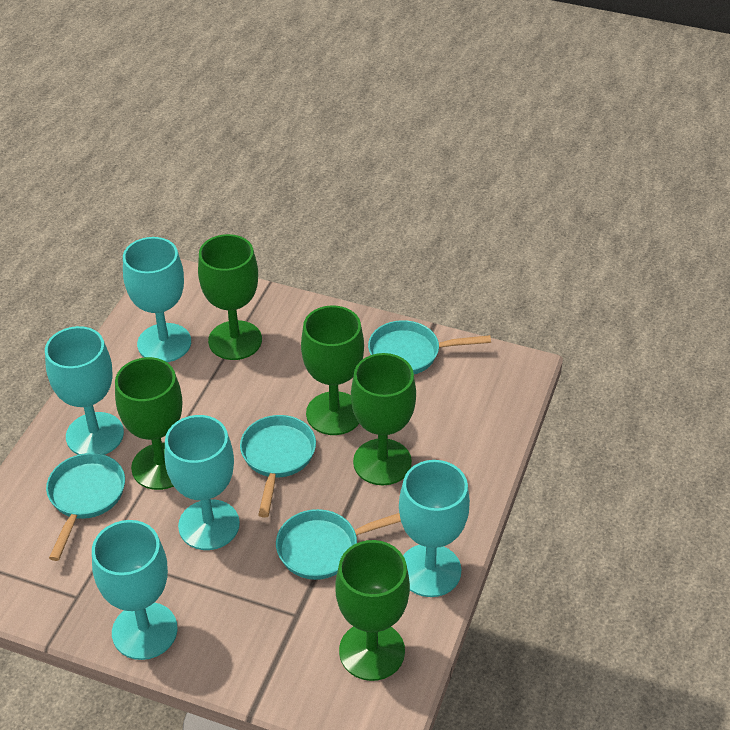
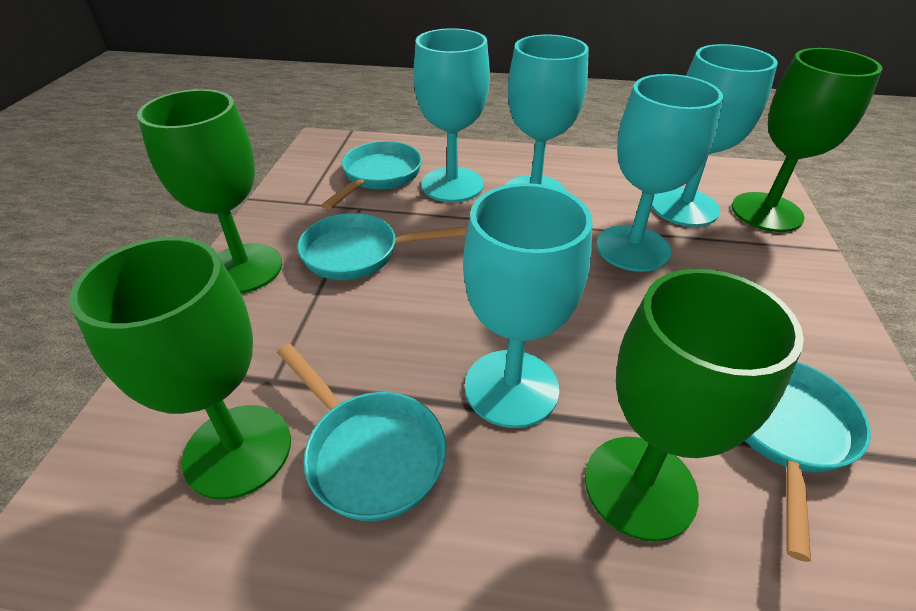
green goblet: [115,357,182,490] [198,234,262,360] [301,305,364,435] [335,540,410,681] [351,353,416,485] = 5 -> [69,237,291,500] [137,89,282,294] [585,269,804,542] [732,48,882,232] = 4

